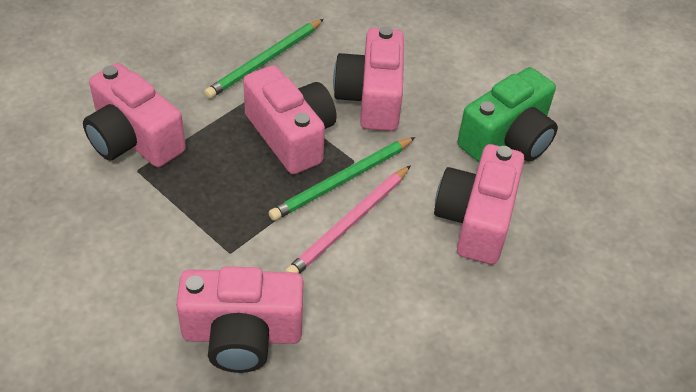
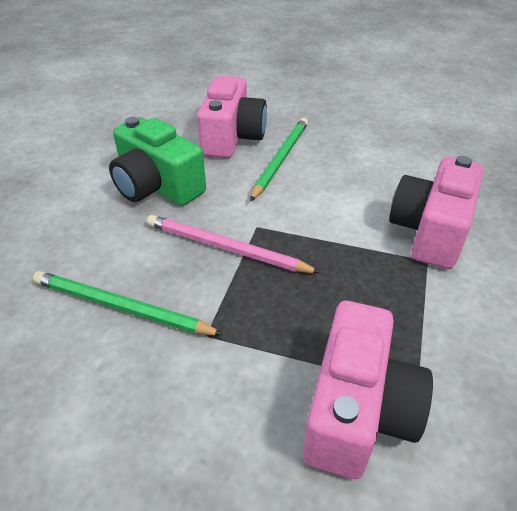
pink camera: [83,63,186,167] [176,266,303,373] [243,65,337,174] [333,26,404,131] [434,144,524,264] = 5 -> [197,76,267,158] [303,301,433,479] [389,156,483,269] = 3

